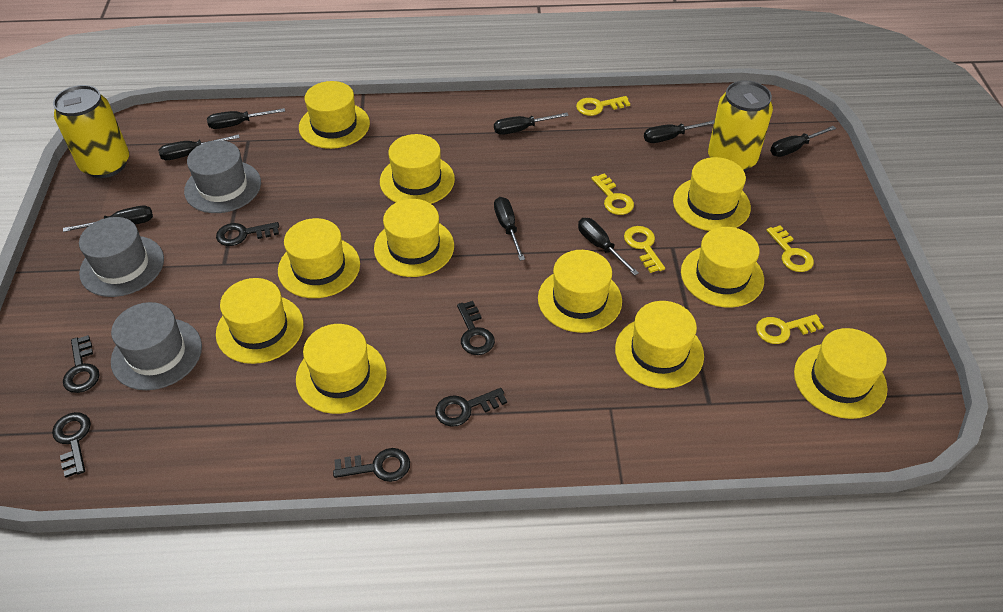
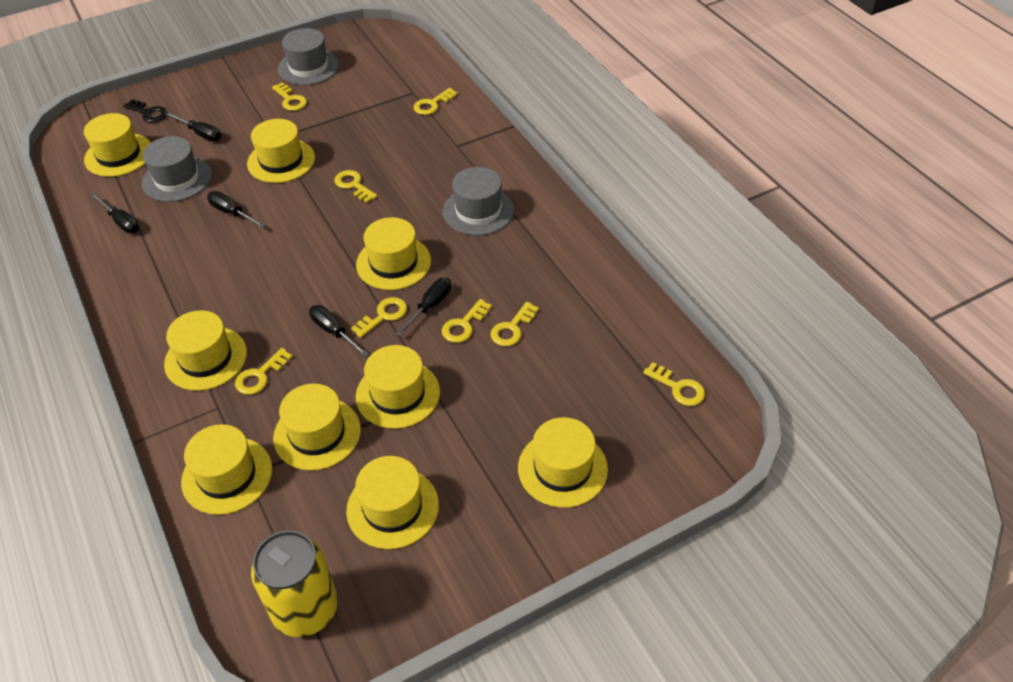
black key: [52,412,91,478] [63,335,100,393] [216,222,279,246] [333,448,410,482] [435,388,507,427] [457,301,495,355] = 6 -> [123,99,168,123] = 1
black screwdriver: [63,206,153,232] [158,134,240,160] [207,108,285,129] [494,113,569,135] [494,197,525,261] [578,218,639,276] [644,120,715,143] [770,126,836,157] = 8 -> [90,193,139,233] [166,112,221,141] [207,191,265,228] [309,305,369,357] [396,278,451,336] = 5
yellow can: [53,85,129,178] [708,80,773,171] = 2 -> [251,530,338,637] = 1
yellow hat: [216,278,304,364] [278,218,360,298] [296,324,387,414] [299,81,370,149] [374,199,454,277] [380,134,455,204] [538,250,622,333] [615,301,704,389] [673,157,751,231] [681,227,764,307] [794,328,888,419] = 11 -> [84,113,151,177] [164,310,247,391] [181,424,272,515] [247,119,315,183] [273,384,361,470] [346,456,439,549] [356,217,431,290] [356,345,440,429] [518,417,608,508] = 9
yellow key: [576,96,630,116] [591,173,634,215] [624,226,665,273] [756,314,824,344] [766,225,814,272] = 5 -> [235,348,293,395] [272,82,307,111] [334,170,377,203] [351,297,407,338] [414,88,458,115] [442,299,492,343] [490,302,539,346] [643,362,705,406] = 8

